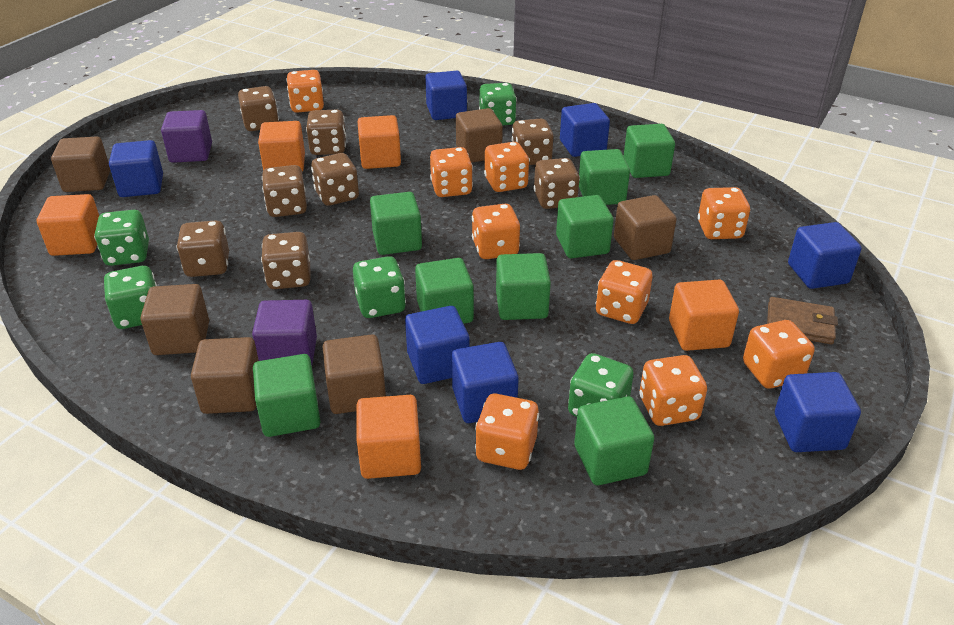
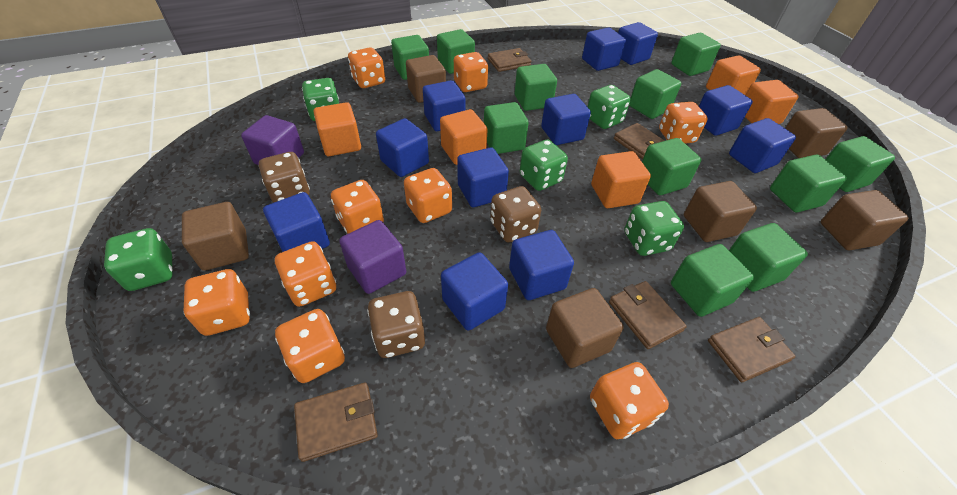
blue cube: [109,140,163,197] [405,306,470,384] [425,71,467,120] [452,342,519,423] [560,103,610,157] [775,372,861,452] [788,222,862,289] = 7 -> [263,192,330,252] [376,118,429,177] [423,80,466,131] [441,252,508,331] [457,147,509,207] [509,230,574,300] [541,94,591,145] [582,28,626,71] [618,22,658,65] [699,85,753,136] [729,118,796,173] = 11
brown dice: [177,220,229,277] [238,86,279,131] [261,232,311,289] [262,165,307,217] [306,110,346,155] [311,153,359,205] [512,119,553,165] [534,158,580,209] = 8 -> [259,152,310,203] [367,291,425,358] [490,186,541,242] = 3
brown wallet: [767,297,838,344] = 1 -> [294,382,378,462] [488,48,531,72] [609,281,687,349] [614,123,665,159] [708,317,796,382] = 5
green cube: [253,354,321,437] [370,192,422,255] [415,258,474,324] [496,253,551,320] [556,195,614,258] [574,396,654,485] [579,149,630,205] [624,124,675,178] = 8 -> [391,35,429,80] [437,29,475,74] [484,102,528,154] [515,64,557,111] [629,69,681,119] [642,138,701,195] [671,33,721,76] [671,244,754,317] [729,223,808,292] [770,155,847,212] [825,136,895,192] = 11

